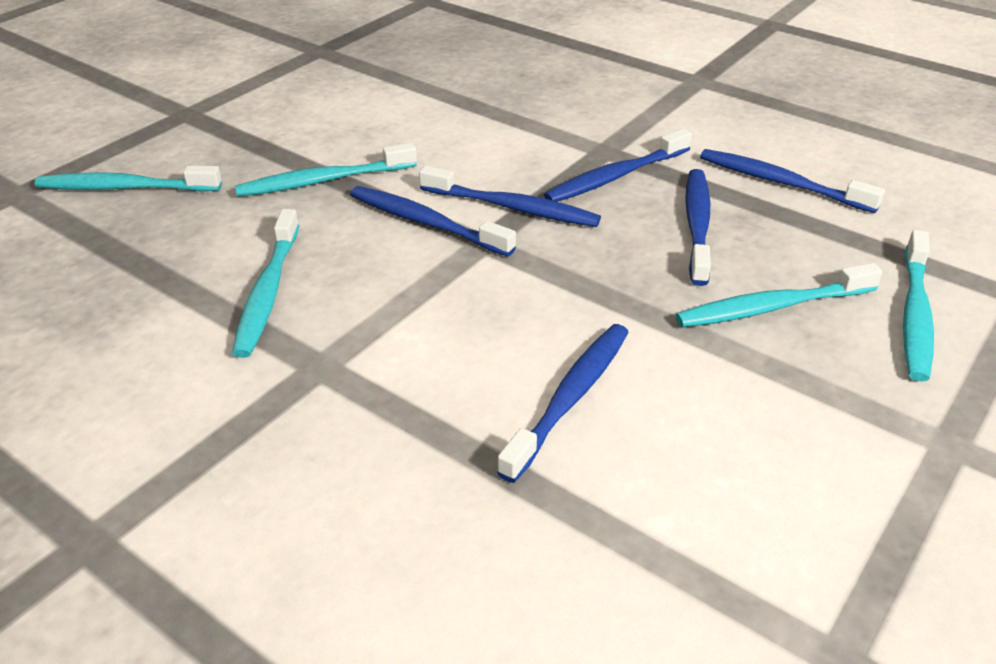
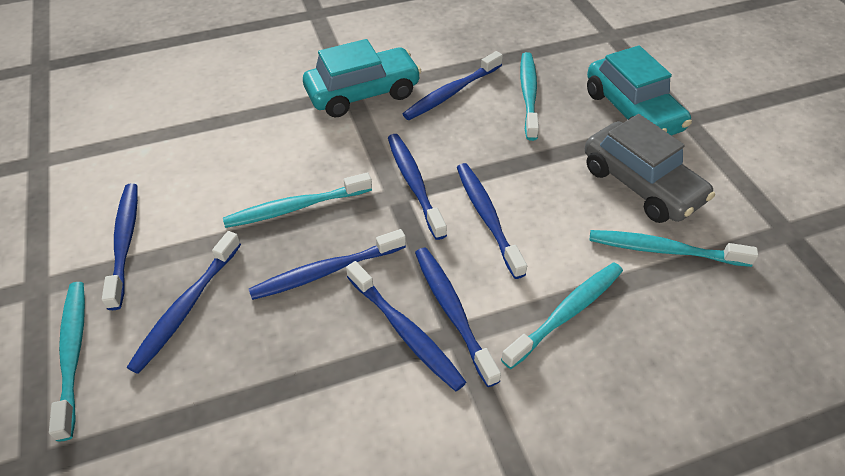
blue toothbrush: [350,186,516,256] [419,166,601,227] [497,324,629,483] [544,128,692,202] [685,169,711,286] [700,149,885,213] = 6 -> [102,183,138,310] [127,231,241,374] [249,229,406,300] [346,261,466,391] [388,134,447,240] [403,51,503,120] [415,248,501,387] [457,163,527,279] = 8
grey car: none = 0 -> [585,114,715,223] = 1
turquoise car: none = 0 -> [303,39,422,118] [587,45,692,136] = 2

